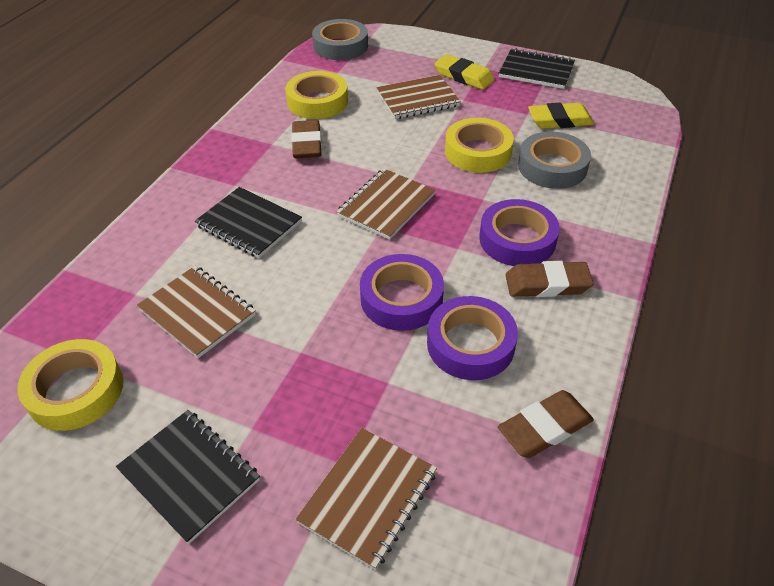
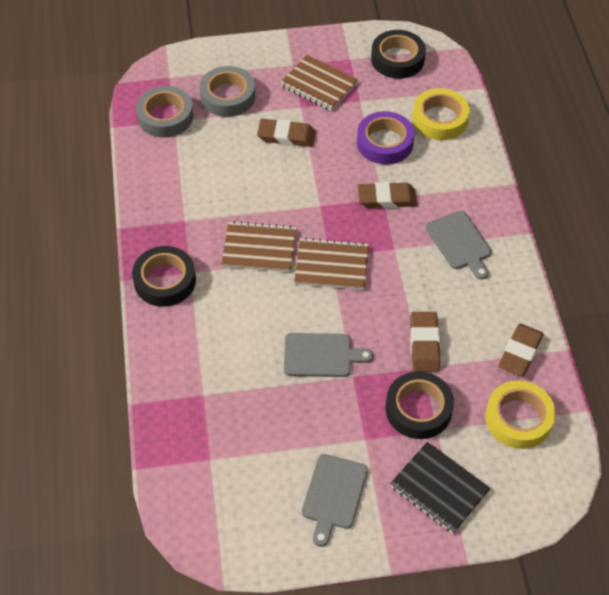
black notebook: [116,410,260,544] [194,187,302,258] [499,48,575,89] = 3 -> [390,442,491,534] = 1
black tape: none = 0 -> [132,246,196,307] [371,30,426,79] [386,371,454,439] = 3
brown eraser: [291,120,322,159] [498,390,594,458] [506,261,594,297] = 3 -> [257,119,316,147] [358,182,417,208] [410,312,440,372] [498,324,544,377] = 4
brown notebook: [137,266,256,358] [295,428,437,570] [336,168,435,240] [376,75,461,119] = 4 -> [221,221,296,272] [280,55,358,111] [294,238,369,290] = 3
grey cutting board: none = 0 -> [284,333,373,377] [302,454,368,547] [426,211,492,280] = 3
purple tape: [360,254,444,331] [427,296,518,380] [479,199,560,266] = 3 -> [357,111,414,164] = 1
yellow eraser: [435,54,494,90] [528,103,594,129] = 2 -> none = 0
yellow tape: [17,339,123,431] [285,71,348,119] [445,118,514,173] = 3 -> [412,88,470,140] [485,381,556,449] = 2

